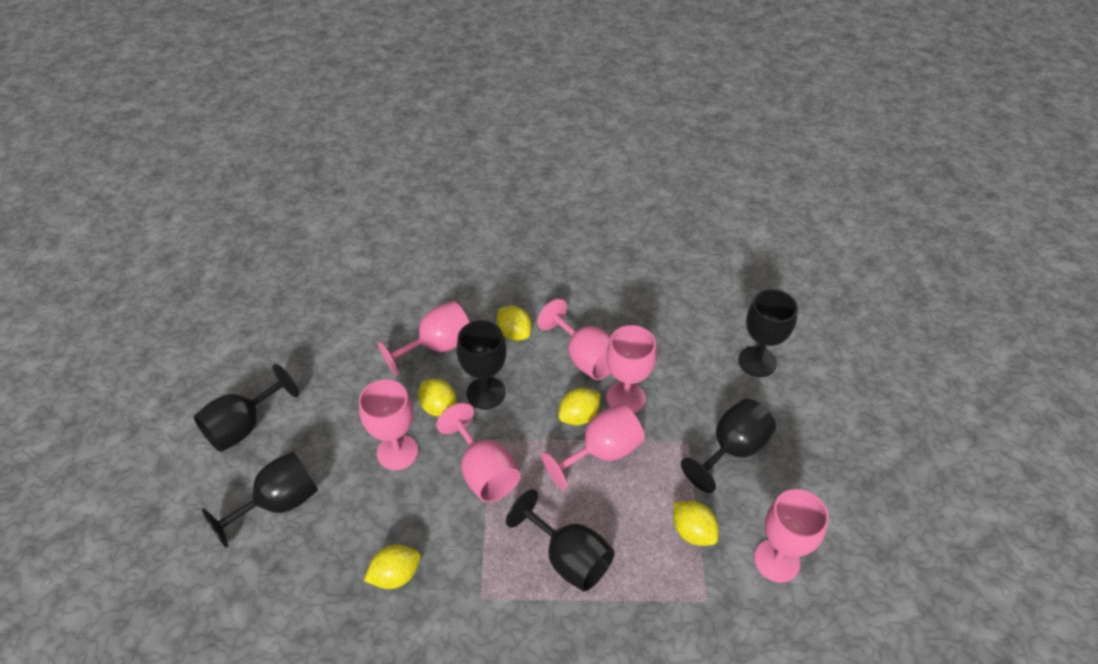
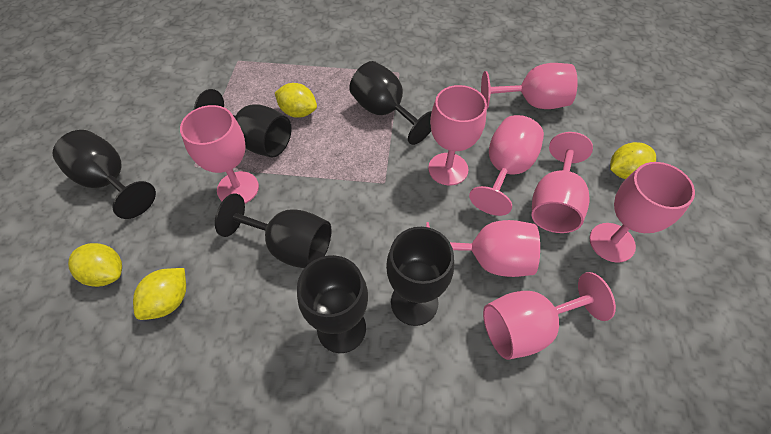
pink goblet: [359,379,418,470] [378,301,470,376] [436,403,520,502] [537,299,611,380] [541,403,645,490] [606,325,657,413] [754,489,829,583] = 7 -> [180,105,259,203] [426,220,540,277] [428,85,487,186] [469,115,544,216] [481,63,578,109] [483,272,616,360] [532,132,593,233] [589,162,695,263] = 8
yellow lemon: [364,545,421,589] [418,379,457,417] [496,306,532,341] [558,388,600,425] [673,501,718,546] = 5 -> [68,243,122,287] [133,268,186,320] [275,83,317,118] [610,142,656,179] = 4

